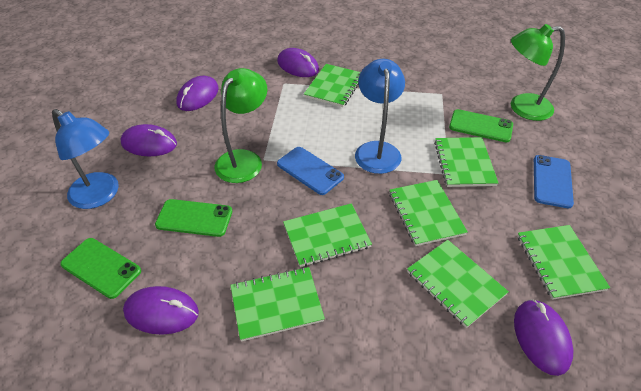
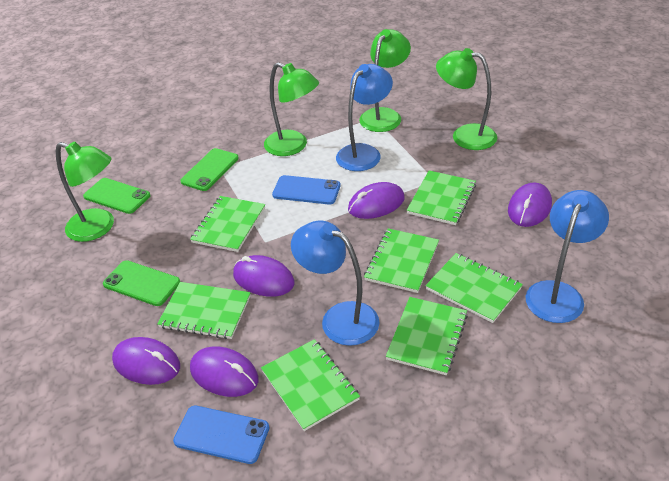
blue lamp: [52,109,119,209] [355,59,405,174] = 2 -> [291,221,379,346] [336,64,393,171] [525,190,609,323] = 3
green lamp: [214,68,267,183] [511,24,565,121] = 2 -> [56,142,114,242] [264,62,319,156] [359,29,411,132] [436,48,497,150] = 4

